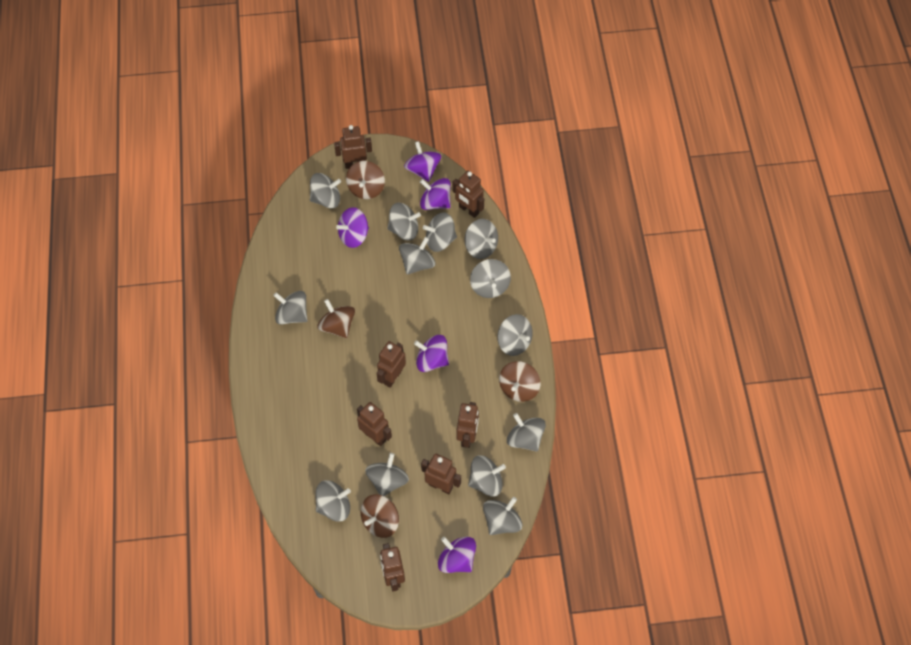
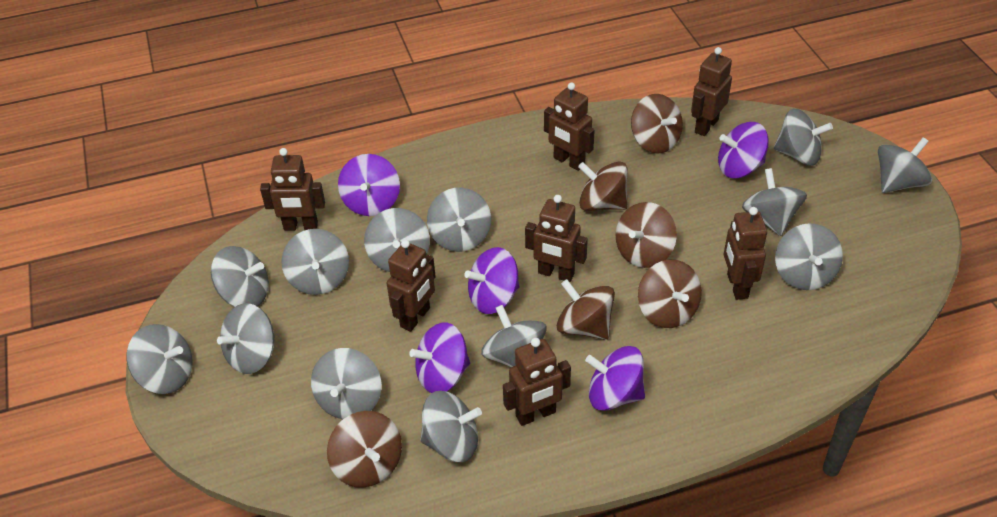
brown spinning top: [317,299,355,338] [346,161,385,199] [361,494,399,538] [499,361,540,402] = 4 -> [327,411,402,488] [557,279,615,340] [578,162,628,211] [615,202,677,268] [631,94,683,154] [638,260,702,328] = 6

